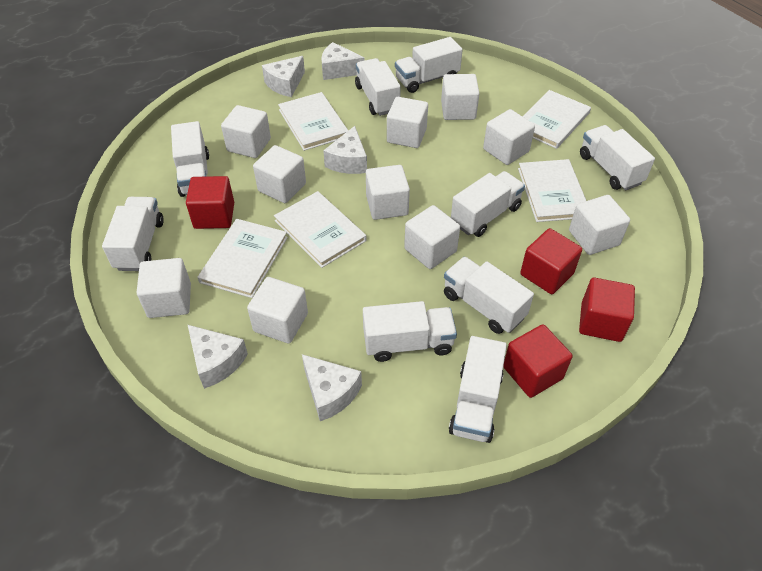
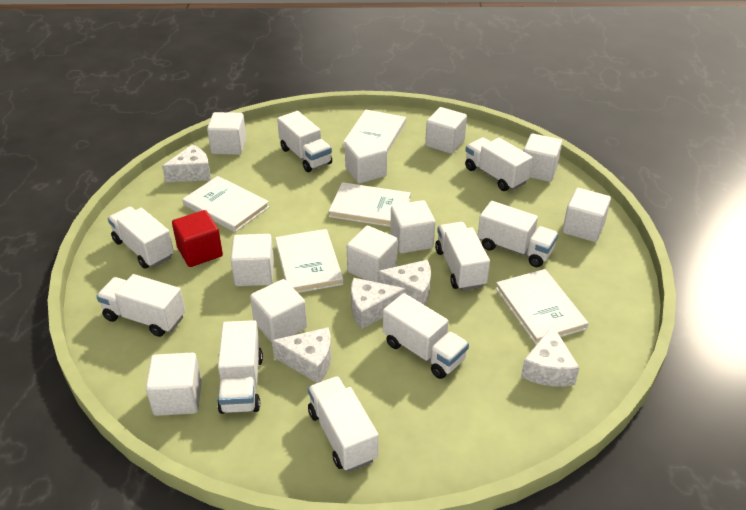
red cube: [186,176,234,229] [503,324,572,398] [520,228,582,294] [579,278,635,342] = 4 -> [172,210,223,267] = 1

